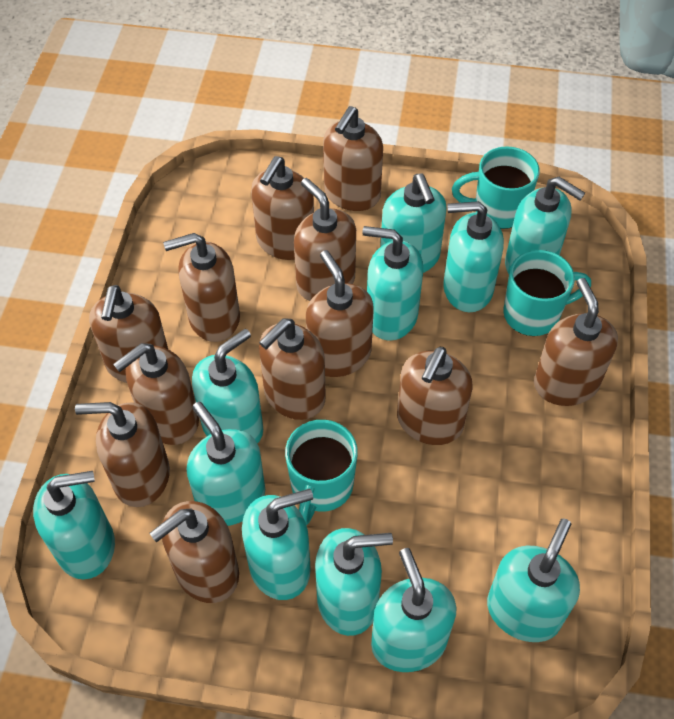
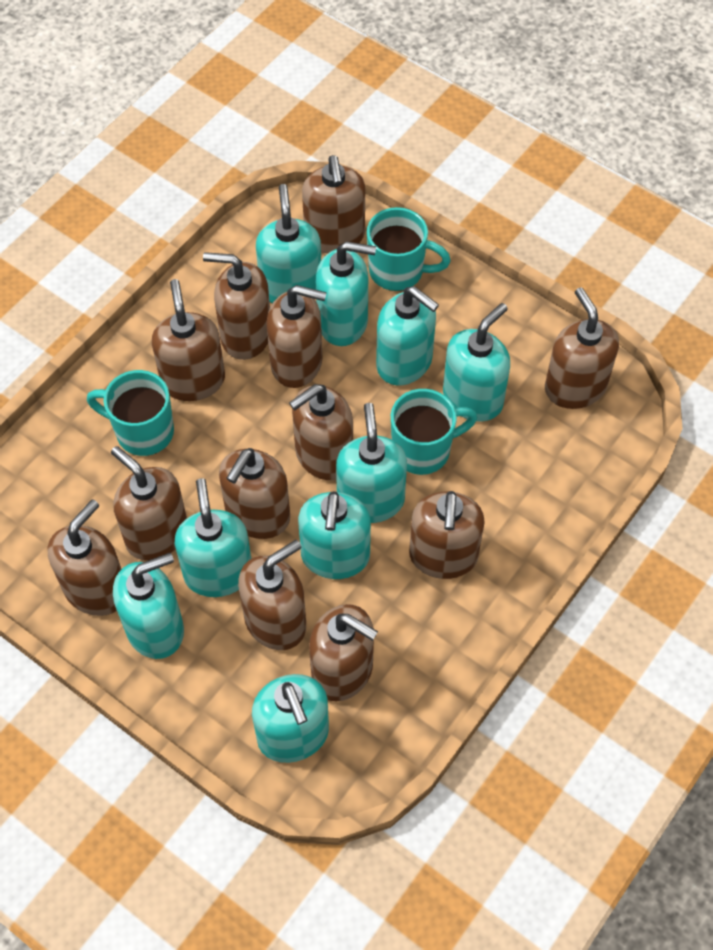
turquoise soap dispenser: [33,471,115,579] [187,402,265,526] [192,329,263,444] [242,489,313,600] [315,528,393,636] [362,226,423,341] [371,548,457,672] [380,174,446,273] [443,201,504,312] [487,518,580,642] [505,177,585,274] = 11 -> [113,553,184,659] [175,478,251,597] [252,674,329,763] [256,184,321,303] [298,491,371,579] [316,241,376,346] [336,403,407,523] [376,286,439,385] [443,303,510,422] = 9

